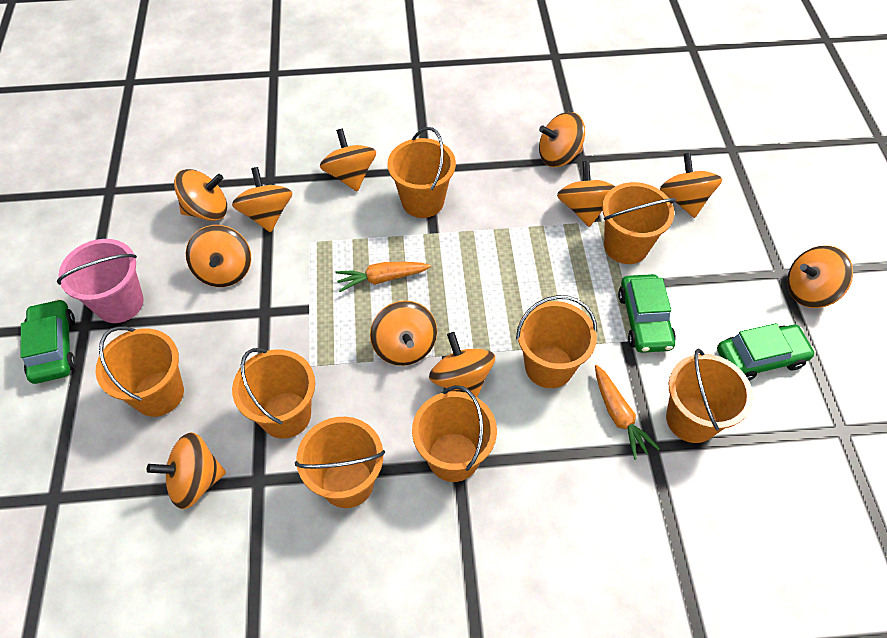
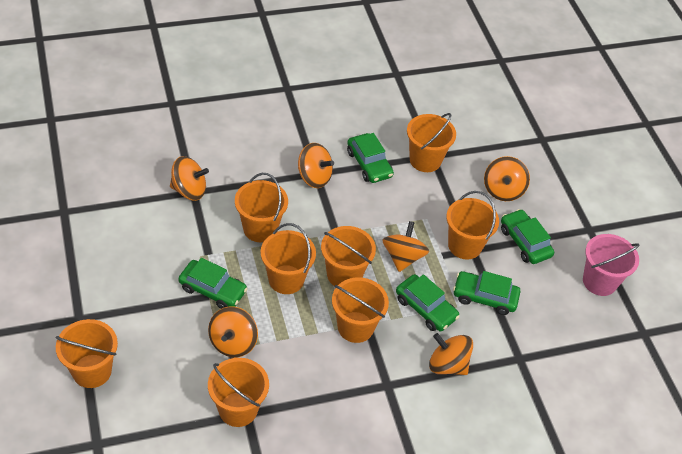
green car: [20,299,76,384] [618,274,676,353] [717,323,815,381] = 3 -> [178,258,248,309] [347,133,394,183] [396,274,460,331] [453,271,520,315] [501,209,554,264] = 5
orange carrot: [335,261,431,292] [595,365,660,460] = 2 -> none = 0
orange spinning top: [147,432,226,509] [174,169,227,221] [186,225,251,287] [232,167,293,232] [320,128,376,191] [370,300,437,366] [429,332,495,397] [539,112,585,167] [557,161,616,227] [660,153,722,218] [787,245,853,308] = 11 -> [170,156,209,201] [208,306,258,357] [298,143,334,188] [383,221,429,272] [429,333,473,375] [484,156,530,201] = 6

